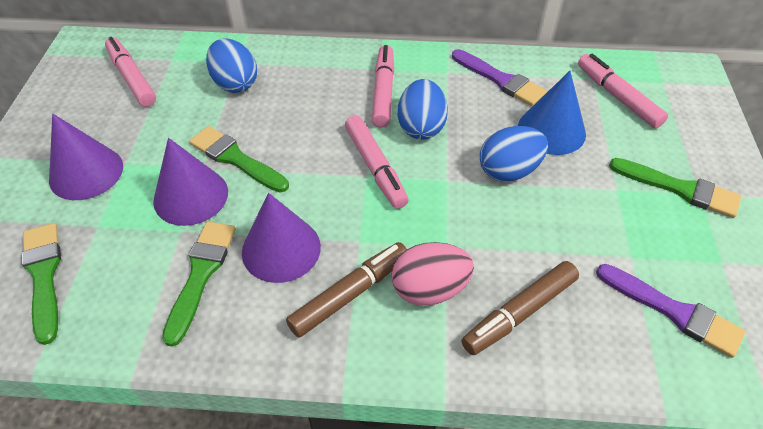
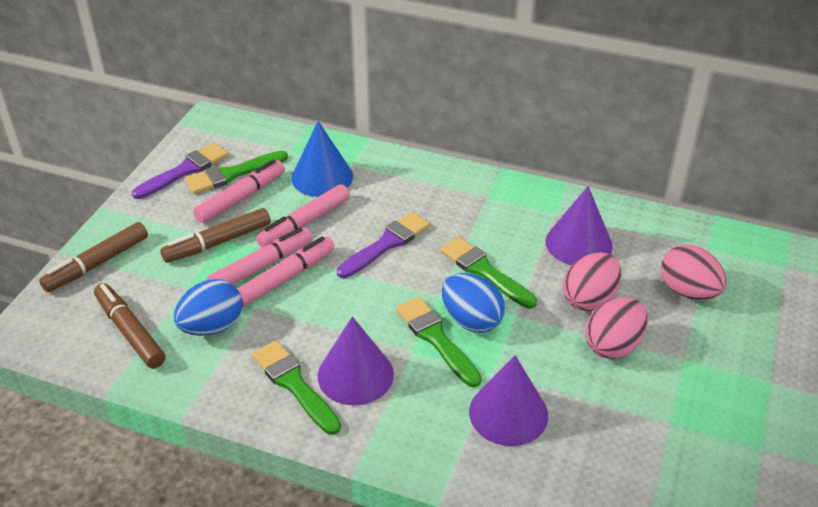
blue egg: [206,38,257,93] [398,79,448,140] [480,126,548,182] = 3 -> [174,279,243,336] [442,273,505,333] = 2
brown marker: [286,242,407,338] [461,261,579,355] = 2 -> [39,222,148,292] [94,283,166,368] [160,208,271,263] = 3
pink egg: [391,242,474,306] = 1 -> [563,252,621,311] [585,297,648,359] [661,244,727,300] = 3

